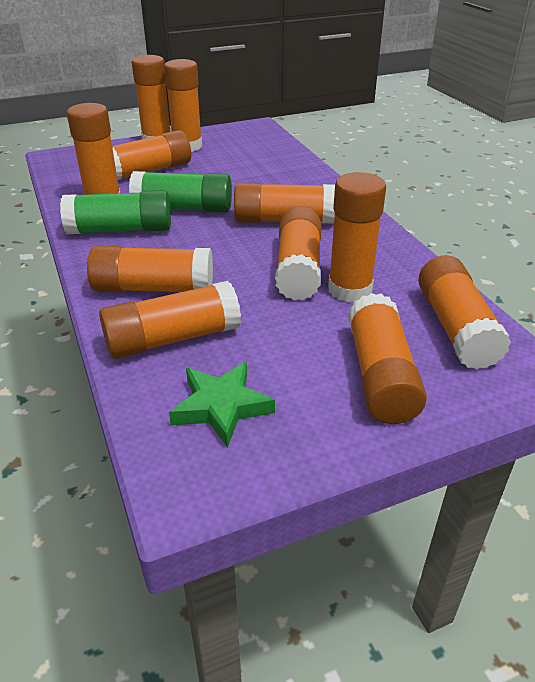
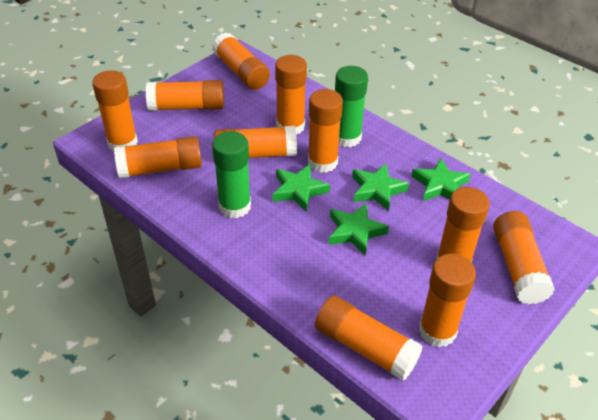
green star: [169,362,275,448] = 1 -> [272,164,330,212] [329,203,389,256] [352,164,409,211] [411,158,471,201] = 4

